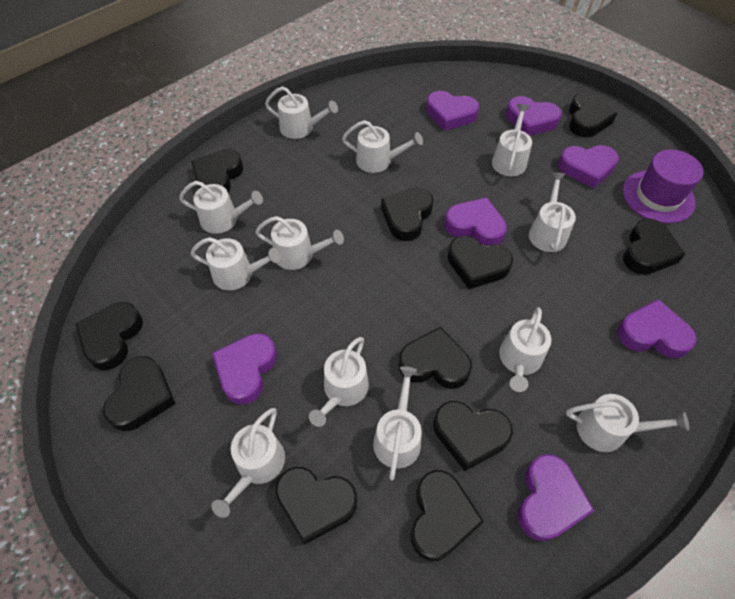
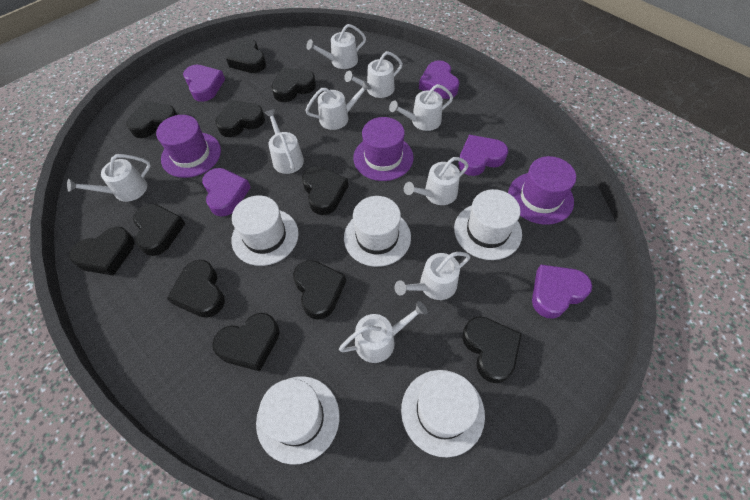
purple hat: [623,150,704,223] = 1 -> [156,115,221,178] [353,117,413,181] [508,156,576,225] = 3
purple heart: [212,333,277,405] [426,91,479,131] [444,197,507,245] [506,96,562,136] [518,454,595,541] [558,145,619,188] [617,299,697,358] = 7 -> [183,65,225,102] [202,168,251,216] [419,60,459,99] [458,135,508,176] [532,265,592,319] = 5
white hat: none = 0 -> [232,195,299,266] [256,376,340,465] [344,196,411,267] [401,370,485,457] [454,189,522,260] = 5
white watering can: [179,181,263,234] [190,237,281,290] [212,408,285,518] [255,216,344,270] [265,86,338,139] [309,337,369,427] [342,120,423,173] [373,366,422,480] [492,104,532,176] [499,307,551,392] [529,172,576,252] [566,394,689,452] = 12 -> [67,154,151,202] [264,109,304,174] [305,80,371,130] [306,24,366,69] [339,301,428,363] [344,51,403,98] [389,84,453,131] [395,252,471,300] [404,157,469,205] = 9

